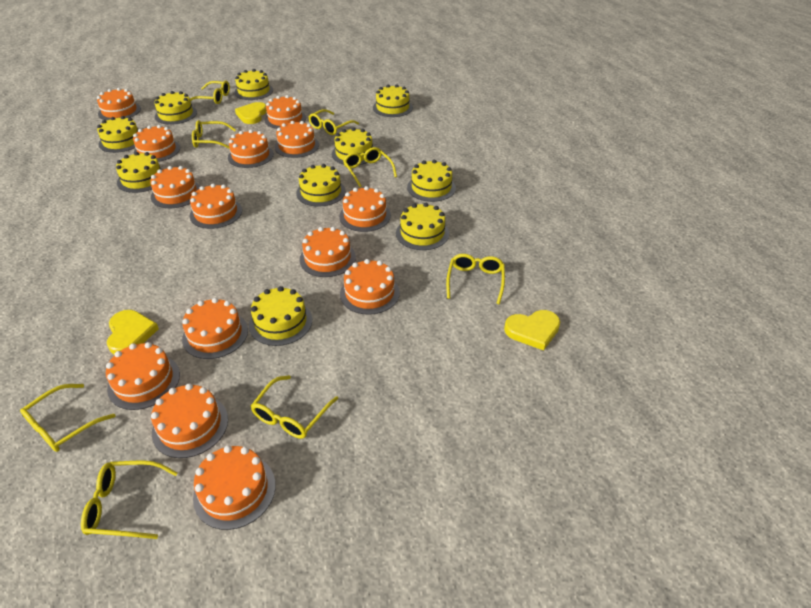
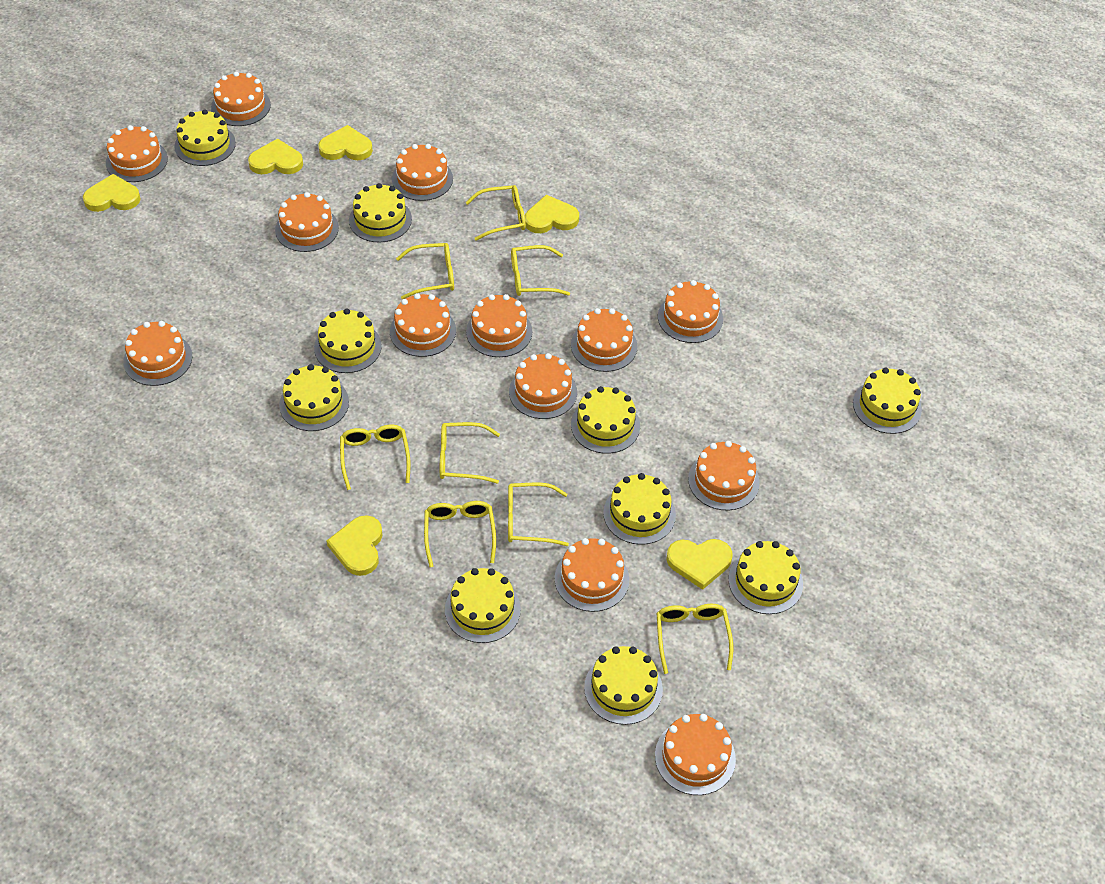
orange cake: [97,88,141,121] [106,342,180,410] [133,125,180,162] [150,166,201,208] [151,383,228,458] [182,298,248,359] [190,184,242,229] [193,445,276,530] [228,130,274,168] [265,95,306,129] [275,121,319,158] [299,227,356,277] [339,186,391,232] [340,259,400,315] = 14 -> [106,125,168,182] [123,321,192,386] [211,72,271,126] [275,192,339,252] [390,293,456,357] [392,144,453,201] [466,294,532,357] [509,353,577,419] [555,538,629,612] [571,308,638,372] [655,714,736,795] [658,280,723,343] [688,441,760,510] = 13
yellow heart: [107,310,159,355] [235,102,267,124] [504,310,560,351] = 3 -> [83,174,141,212] [248,139,303,174] [318,125,373,160] [327,515,383,576] [525,195,579,233] [666,539,733,590] = 6

